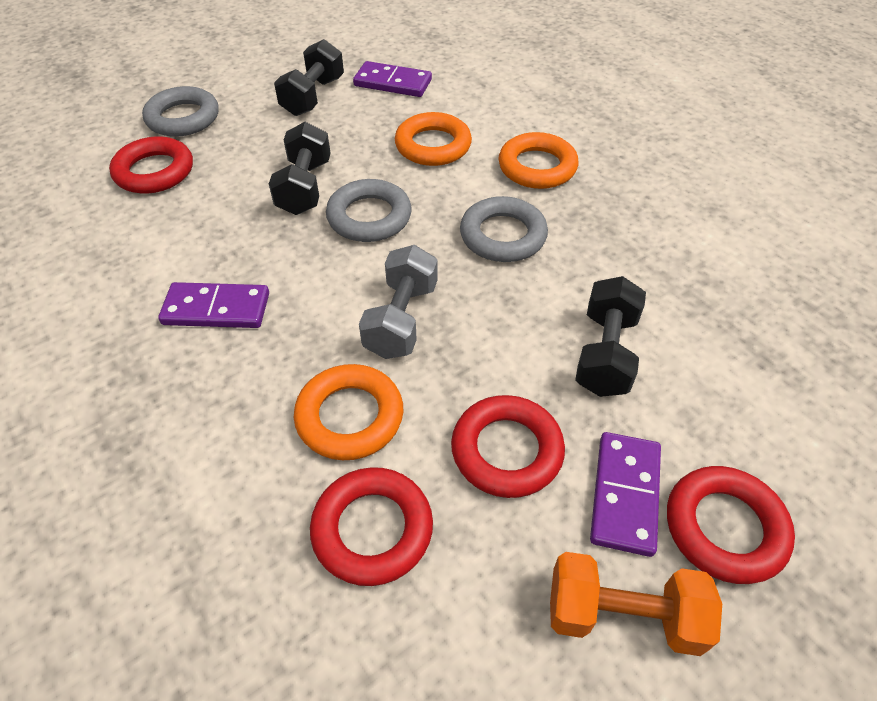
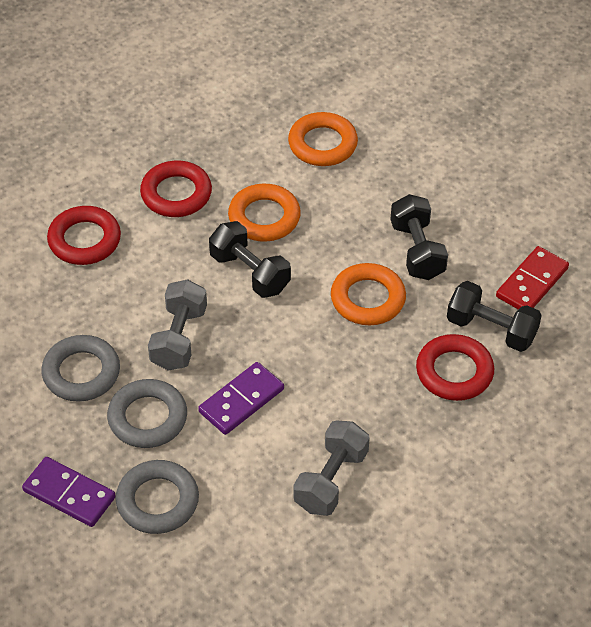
grey dumbbell: [359,245,438,359] = 1 -> [148,279,207,371] [294,421,370,516] = 2
orange dumbbell: [550,552,722,656] = 1 -> none = 0
purple domino: [158,282,269,328] [353,61,432,97] [590,432,661,557] = 3 -> [22,457,116,527] [198,362,284,435] = 2
red domino: none = 0 -> [496,246,569,310] = 1
red ring: [109,136,193,194] [310,467,433,586] [451,395,565,498] [667,466,795,584] = 4 -> [47,206,121,265] [140,161,212,217] [416,334,494,401] = 3

